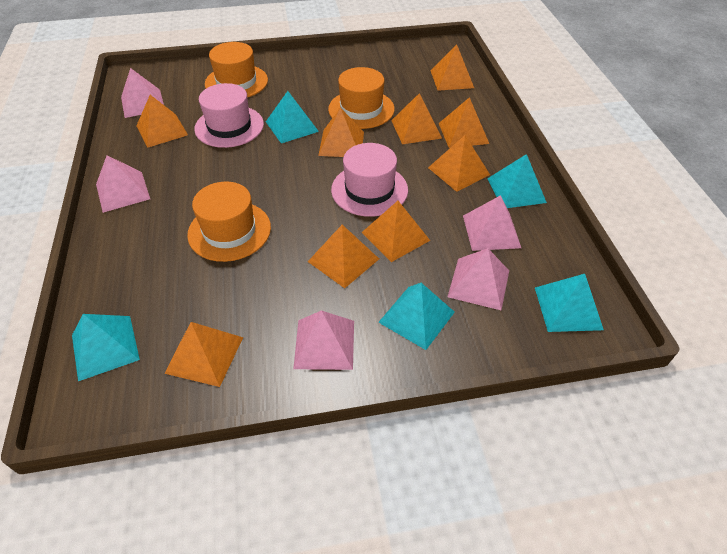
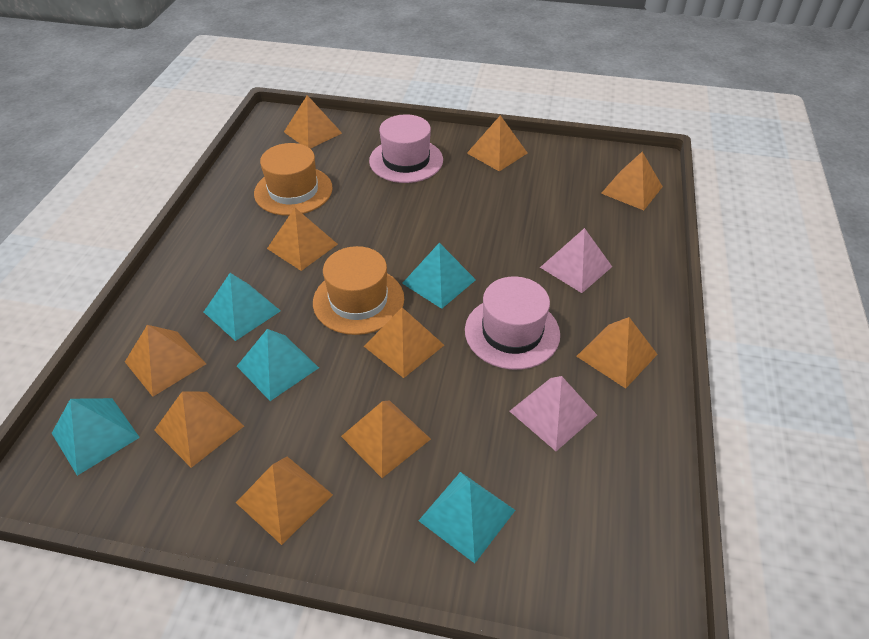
orange hat: [187,182,271,262] [205,42,268,98] [328,67,395,129] = 3 -> [254,143,333,216] [313,246,404,335] = 2
orange pyramid: [136,95,188,148] [164,322,243,387] [308,225,379,288] [318,108,364,157] [361,201,430,262] [391,93,442,144] [428,135,490,192] [431,44,474,91] [439,97,489,148] = 9 -> [125,325,206,397] [154,391,244,468] [236,456,333,545] [267,208,338,271] [284,95,342,149] [341,400,431,478] [364,308,444,378] [467,115,527,171] [576,317,658,388] [601,152,663,210] = 10
pink pyramid: [96,155,150,213] [121,68,164,118] [293,310,354,370] [448,248,509,310] [463,195,521,251] = 5 -> [510,376,597,451] [540,228,612,293] = 2

